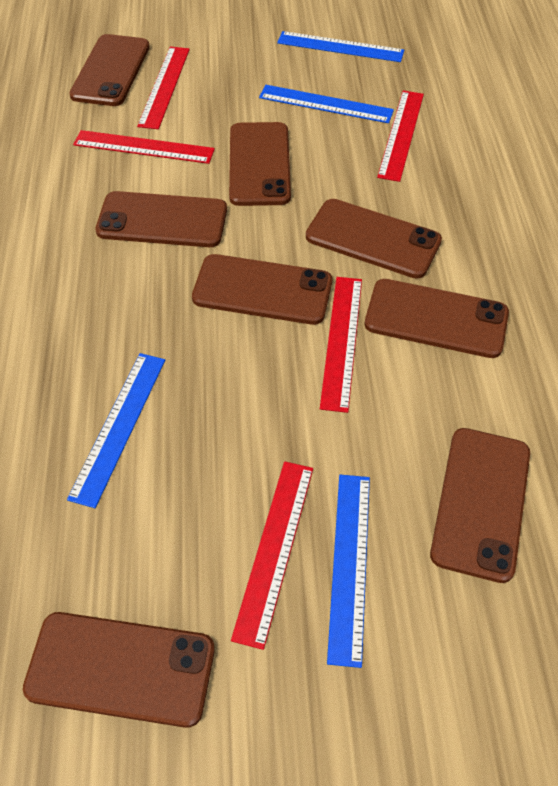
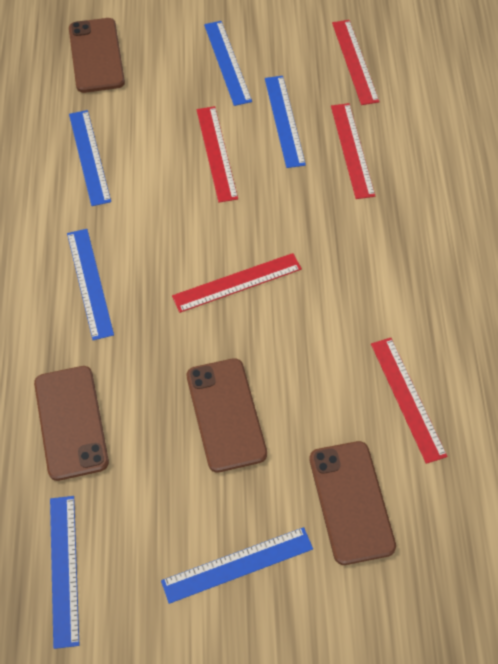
blue ruler: [67,353,165,508] [259,85,394,123] [277,31,404,62] [327,475,370,668] = 4 -> [50,496,79,649] [67,229,114,340] [69,110,111,206] [161,527,313,604] [204,21,252,106] [265,76,306,168] = 6
brown phone: [23,612,215,728] [69,34,150,106] [95,191,227,247] [192,254,332,325] [229,122,291,206] [306,199,442,279] [365,279,509,358] [430,428,530,583] = 8 -> [34,366,109,481] [69,18,125,93] [187,358,267,473] [310,441,396,565] = 4

